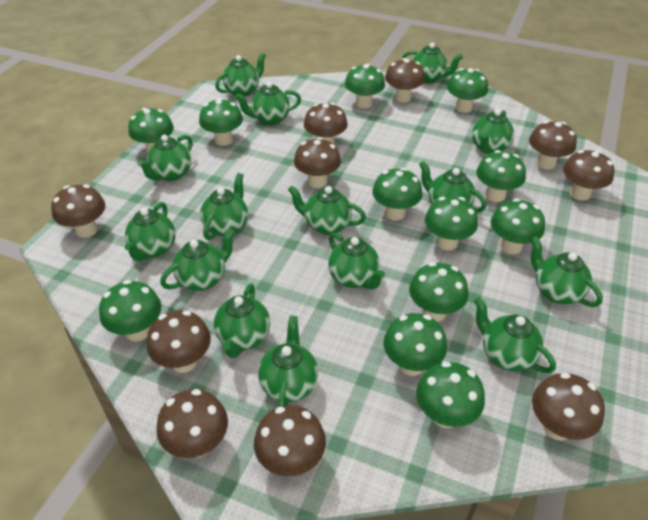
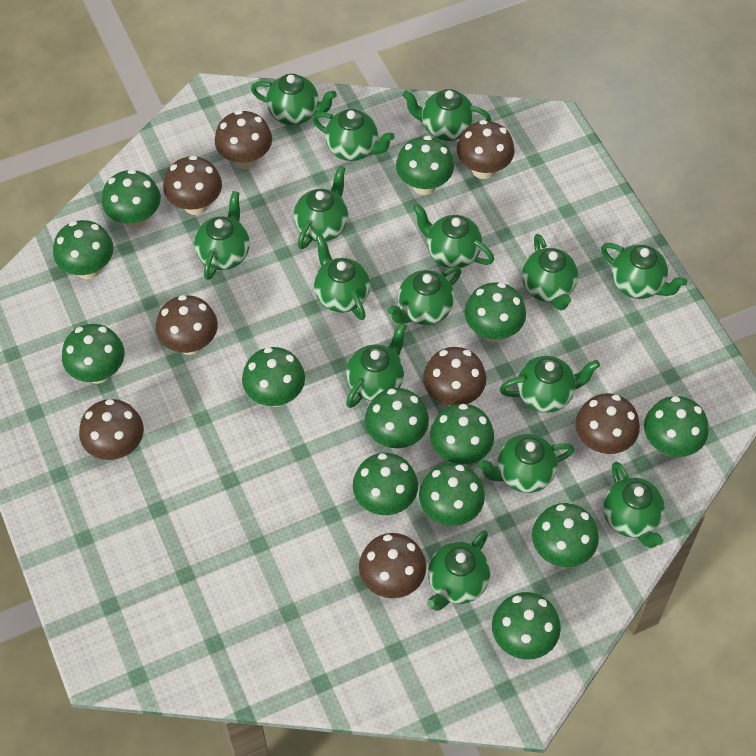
brown mushroom: [51,184,105,238] [147,310,211,373] [157,389,228,458] [254,405,326,476] [294,137,341,188] [304,103,348,145] [385,58,425,103] [529,121,577,170] [532,373,605,441] [563,150,614,201] = 10 -> [79,399,144,460] [156,295,218,355] [163,155,222,215] [215,110,272,169] [359,533,426,598] [423,347,486,406] [457,120,515,179] [575,393,640,454] = 8
green mushroom: [99,280,161,342] [128,108,174,153] [199,98,243,146] [345,64,385,109] [372,168,423,220] [383,313,447,376] [409,262,469,322] [416,362,485,428] [425,196,478,250] [447,68,488,113] [476,150,526,202] [491,198,545,254] = 12 -> [53,220,114,279] [62,324,125,384] [102,169,161,229] [242,347,305,407] [353,453,418,515] [365,388,429,448] [396,136,454,195] [419,463,485,526] [430,404,494,465] [465,282,526,342] [492,592,561,659] [532,503,599,567] [644,396,709,457] = 13

